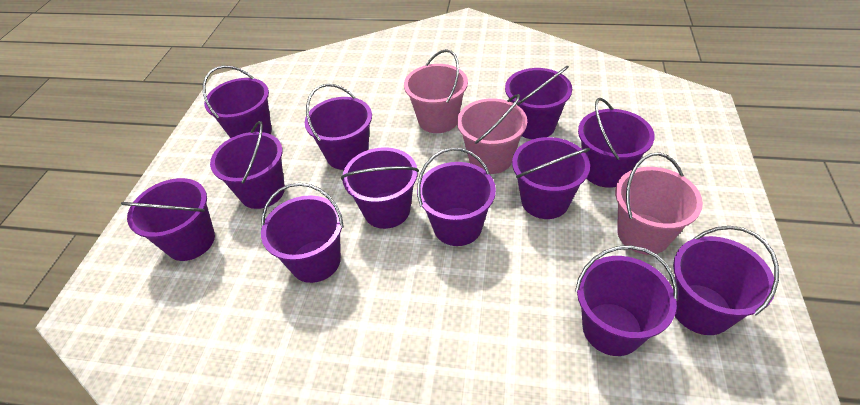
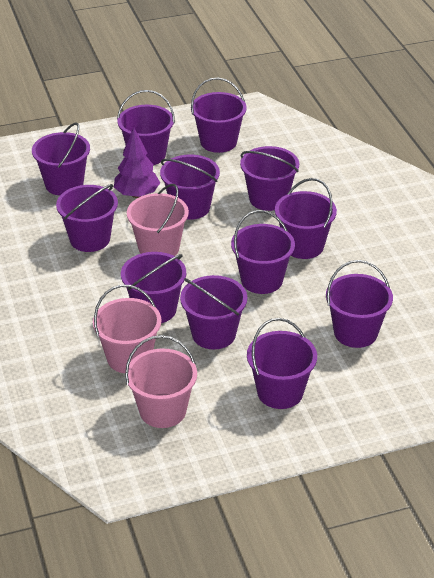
purple tree: none = 0 -> [114,127,160,198] = 1

